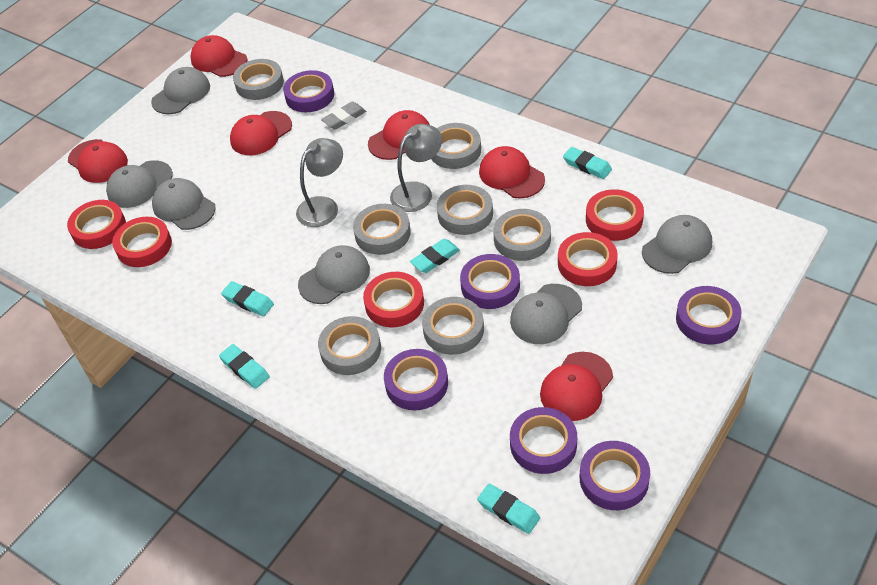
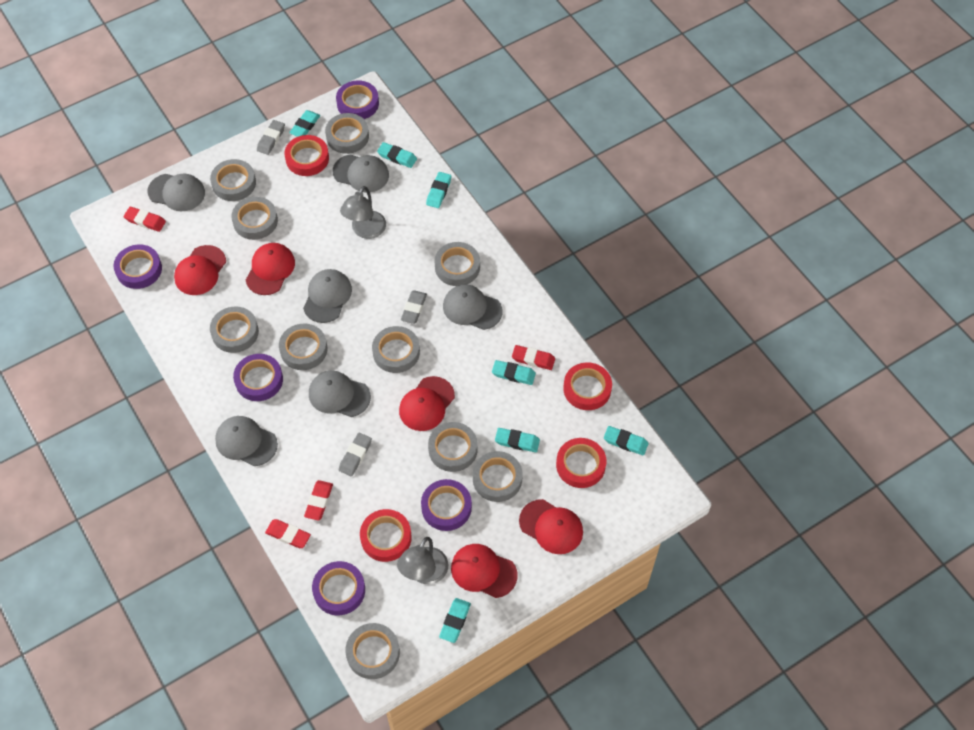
grey eraser: [321,102,366,129] = 1 -> [257,120,285,155] [339,433,372,476] [401,290,427,324] = 3
grey tape: [233,59,284,100] [318,316,381,375] [353,204,411,255] [422,297,484,355] [431,123,481,169] [437,185,493,235] [493,209,551,261] = 7 -> [210,159,256,201] [210,306,259,353] [231,197,278,240] [279,324,327,370] [325,113,369,154] [345,623,400,679] [372,326,420,373] [428,422,478,472] [435,242,480,286] [473,451,523,502] = 10
purple tape: [283,70,334,112] [384,349,448,410] [460,254,520,309] [510,407,577,474] [580,441,650,510] [676,286,742,344] = 6 -> [114,244,162,289] [233,354,283,401] [312,561,365,615] [336,80,379,119] [421,479,472,531] = 5
red cap: [68,139,128,183] [190,35,247,77] [230,111,292,155] [368,110,430,160] [479,146,545,198] [540,352,613,421] = 6 -> [174,245,226,295] [246,243,295,295] [399,376,455,431] [451,544,517,598] [519,499,583,554] = 5
red eraser: none = 0 -> [124,207,166,232] [265,519,311,548] [304,480,333,521] [512,345,555,370] = 4
red tape: [67,200,126,249] [112,217,172,267] [363,272,424,327] [558,232,618,286] [586,189,644,241] = 5 -> [284,135,329,176] [360,509,412,562] [556,438,606,488] [563,362,612,410] = 4
turquoise eraser: [219,344,269,389] [221,281,274,316] [410,239,460,273] [477,483,540,534] [563,147,612,179] = 5 -> [289,110,320,137] [377,142,417,168] [426,172,451,208] [439,598,471,643] [492,360,536,385] [495,428,540,452] [604,426,648,455] = 7

